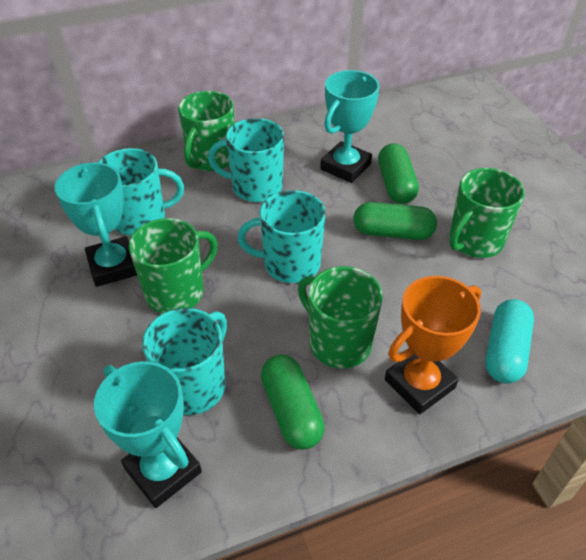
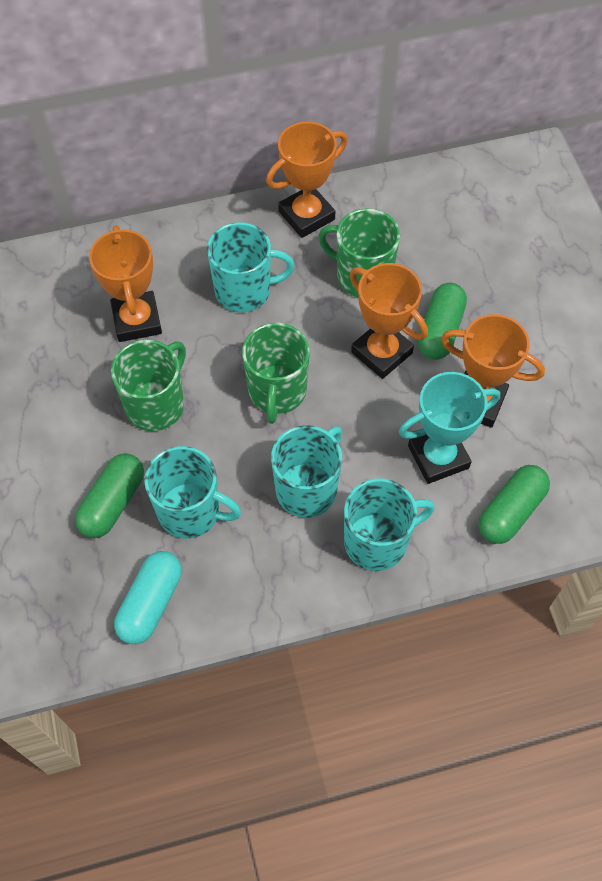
green mug: [129,218,218,314] [178,91,234,171] [298,266,383,368] [449,168,525,258] = 4 -> [111,340,186,431] [242,323,310,424] [318,208,400,297] = 3
orange trophy: [385,276,481,414] = 1 -> [89,225,162,342] [266,122,347,238] [350,263,428,379] [441,314,545,428] = 4
turquoise trophy: [55,162,137,287] [94,361,202,508] [320,70,380,183] = 3 -> [399,372,500,484] = 1

